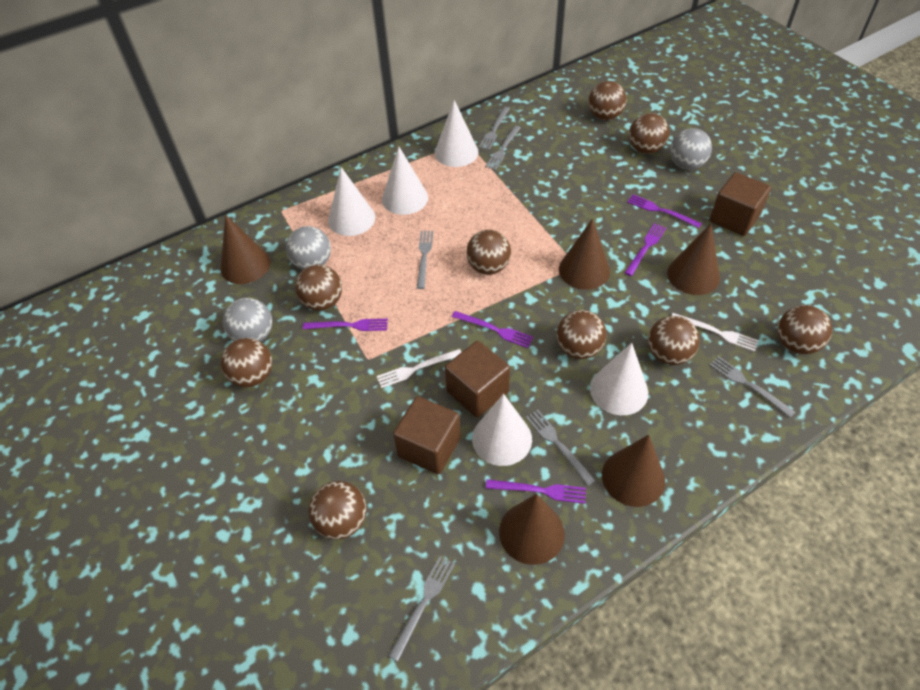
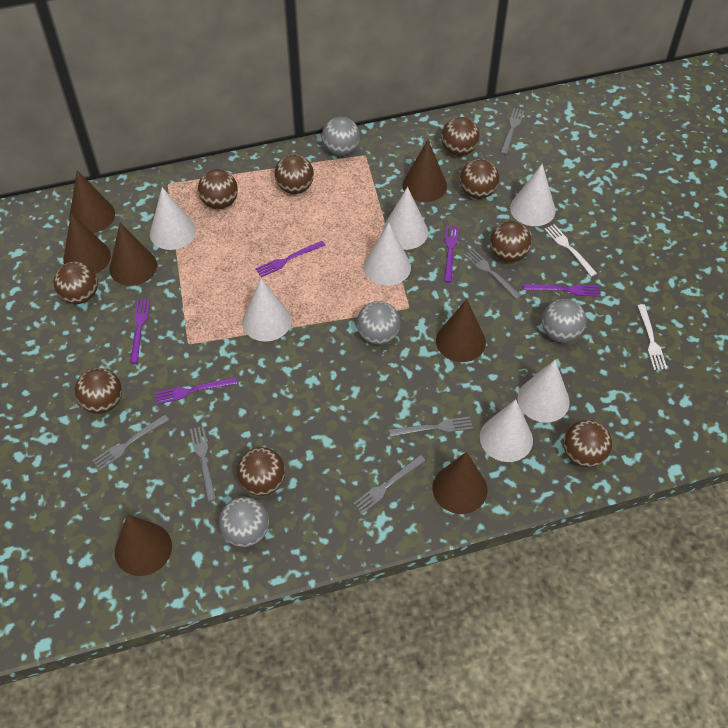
brown cone: [221,215,270,284] [499,494,565,565] [559,218,610,290] [602,435,665,507] [667,224,720,295] = 5 -> [63,213,111,274] [69,171,115,233] [110,223,157,286] [115,515,172,576] [403,140,447,202] [432,452,488,514] [436,299,486,362] = 7
brown cube: [393,396,461,474] [445,341,510,418] [709,172,771,236] = 3 -> none = 0
grey ball: [223,298,272,342] [286,226,331,270] [670,128,712,170] = 3 -> [219,497,269,547] [322,117,360,156] [357,301,400,345] [542,299,586,343] = 4
white cone: [328,167,375,236] [382,147,428,215] [435,100,479,167] [472,394,532,466] [590,343,648,415] = 5 -> [150,187,196,250] [242,279,292,342] [364,223,411,286] [382,187,428,250] [480,399,533,462] [510,164,556,226] [517,360,570,423] = 7

